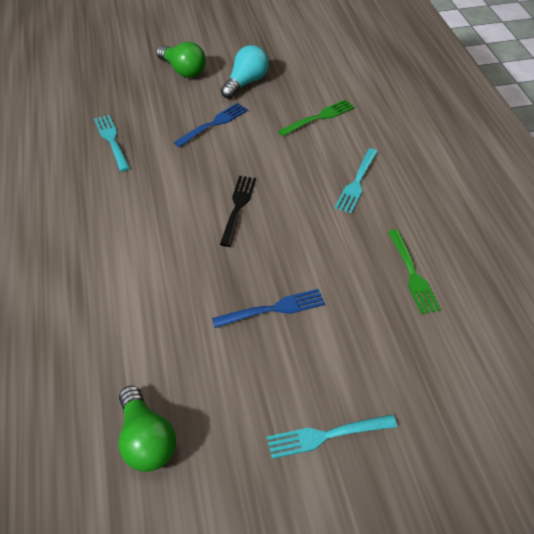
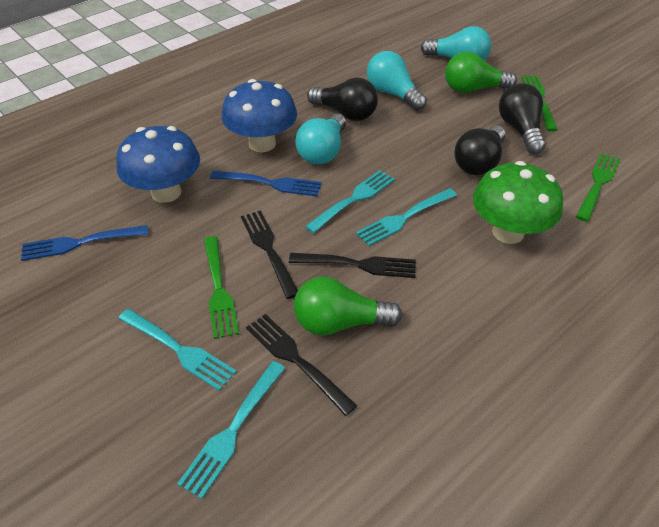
black fork: [220,176,256,247] = 1 -> [241,210,298,299] [246,314,358,416] [289,253,416,278] = 3
black light bulb: none = 0 -> [307,77,378,121] [454,125,506,175] [499,83,546,154] = 3
blue mushroom: none = 0 -> [116,126,200,203] [222,79,297,152] = 2
green fork: [278,99,355,136] [388,229,441,314] = 2 -> [204,236,239,339] [521,76,558,131] [576,153,621,222] = 3
green mushroom: none = 0 -> [473,161,563,244] = 1
turquoise fork: [94,115,130,172] [267,414,397,459] [335,148,378,213] = 3 -> [118,309,237,391] [177,361,285,499] [305,170,395,233] [356,188,457,246] = 4
turquoise light bulb: [221,45,269,99] = 1 -> [295,114,346,165] [367,51,427,110] [421,26,491,60] = 3

